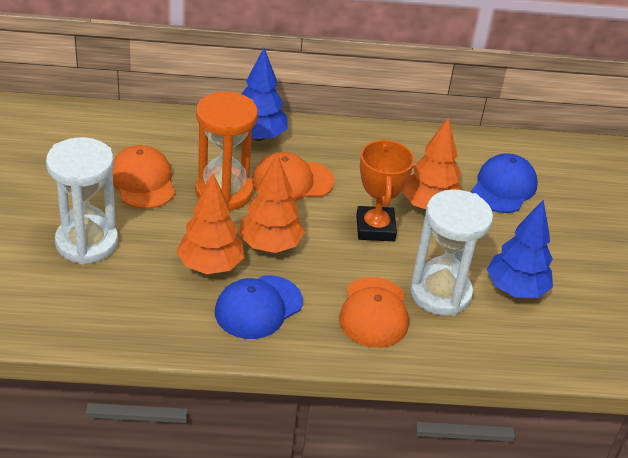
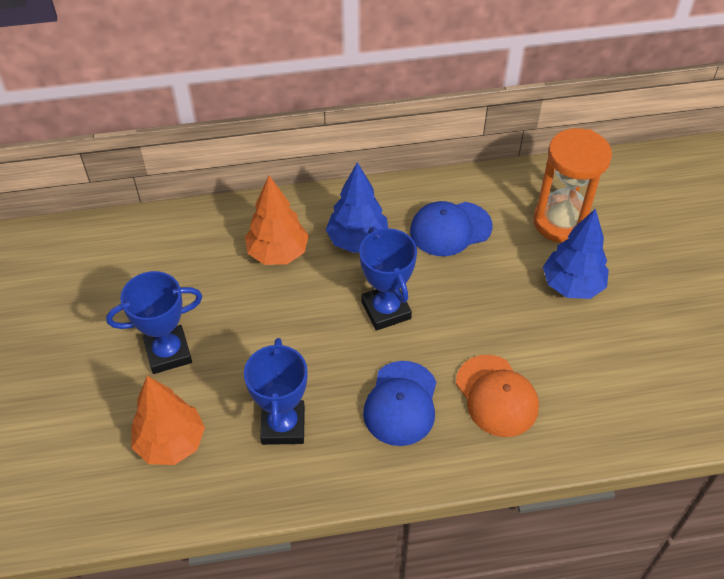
blue trophy: none = 0 -> [106,271,202,374] [244,338,307,445] [359,227,417,331] = 3
orange cap: [113,145,175,209] [252,152,334,201] [339,277,409,348] = 3 -> [456,355,539,437] = 1
orange tree: [177,174,244,274] [239,153,305,253] [402,117,461,210] = 3 -> [132,376,205,465] [245,175,309,265] = 2
orange trophy: [356,139,414,241] = 1 -> none = 0
white hourglass: [46,137,118,264] [410,189,493,316] = 2 -> none = 0

